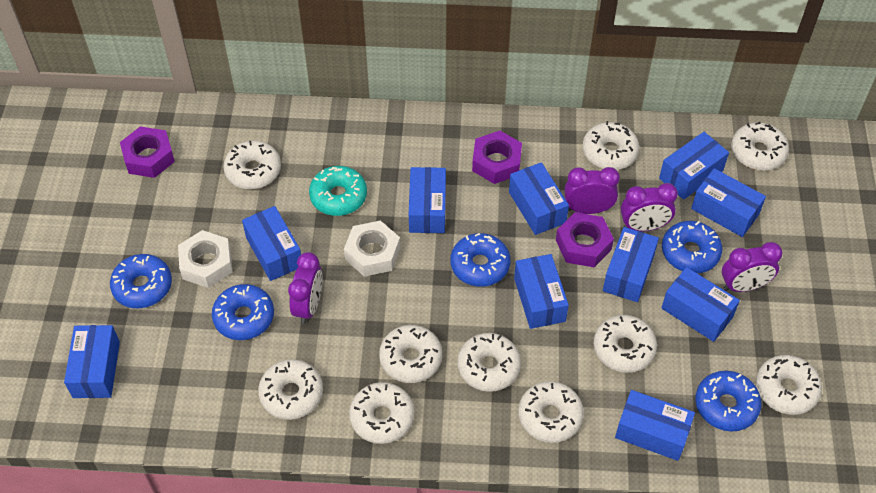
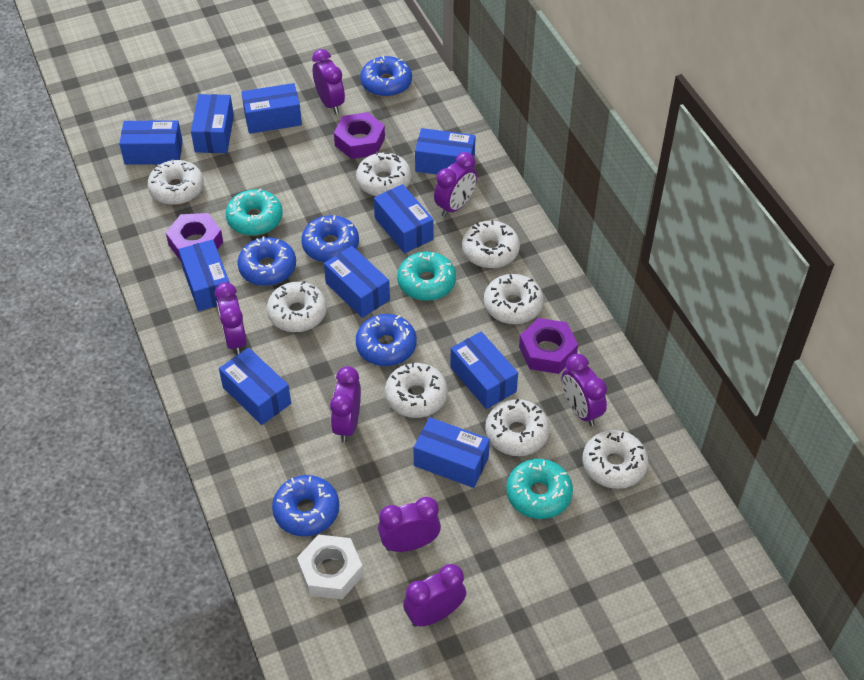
purple clock: [288,252,323,324] [564,167,620,214] [621,183,678,231] [722,242,783,292] = 4 -> [215,282,247,355] [312,49,345,114] [330,366,361,442] [378,497,441,552] [403,564,466,627] [434,152,477,217] [562,354,607,426] = 7
turquoise donut: [309,166,367,216] = 1 -> [226,189,283,236] [397,251,456,301] [506,459,573,519] = 3
white donut: [223,141,281,189] [258,359,323,420] [349,382,414,444] [379,325,442,383] [457,333,521,392] [518,381,584,443] [582,121,639,170] [594,315,657,373] [731,122,789,171] [756,355,822,415] = 10 -> [147,160,204,205] [267,281,327,332] [356,152,411,196] [385,362,448,418] [462,220,520,268] [484,274,543,324] [485,399,550,456] [582,430,648,489] = 8
white nut: [178,230,233,288] [344,220,400,277] = 2 -> [297,534,363,599] = 1

